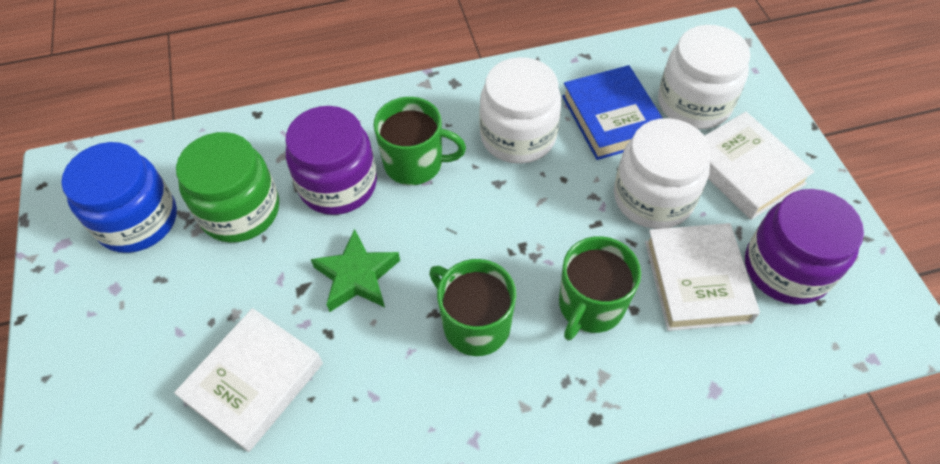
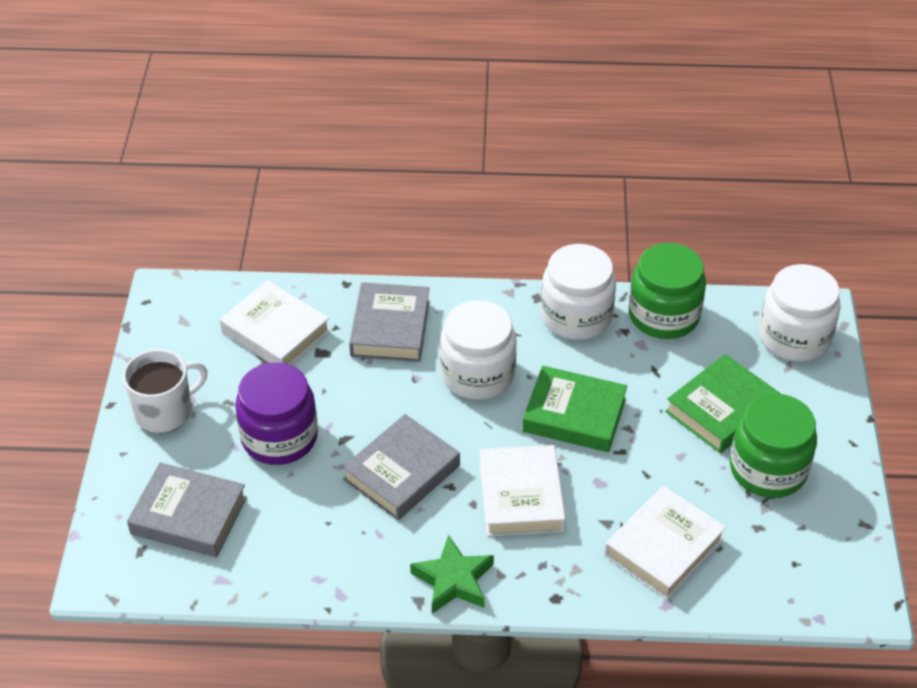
blue book: [562,65,662,160] = 1 -> none = 0
blue jar: [61,142,177,253] = 1 -> none = 0
green book: none = 0 -> [522,366,627,452] [665,354,781,453] = 2
green jar: [176,132,279,243] = 1 -> [629,243,706,339] [730,394,817,498] = 2
green mug: [374,97,466,185] [429,259,516,356] [559,236,641,341] = 3 -> none = 0
grey book: none = 0 -> [127,462,247,557] [342,414,460,520] [349,282,430,362] = 3
purple jar: [285,106,377,215] [745,189,864,305] = 2 -> [235,362,318,465] = 1
white mug: none = 0 -> [123,349,207,433] = 1

